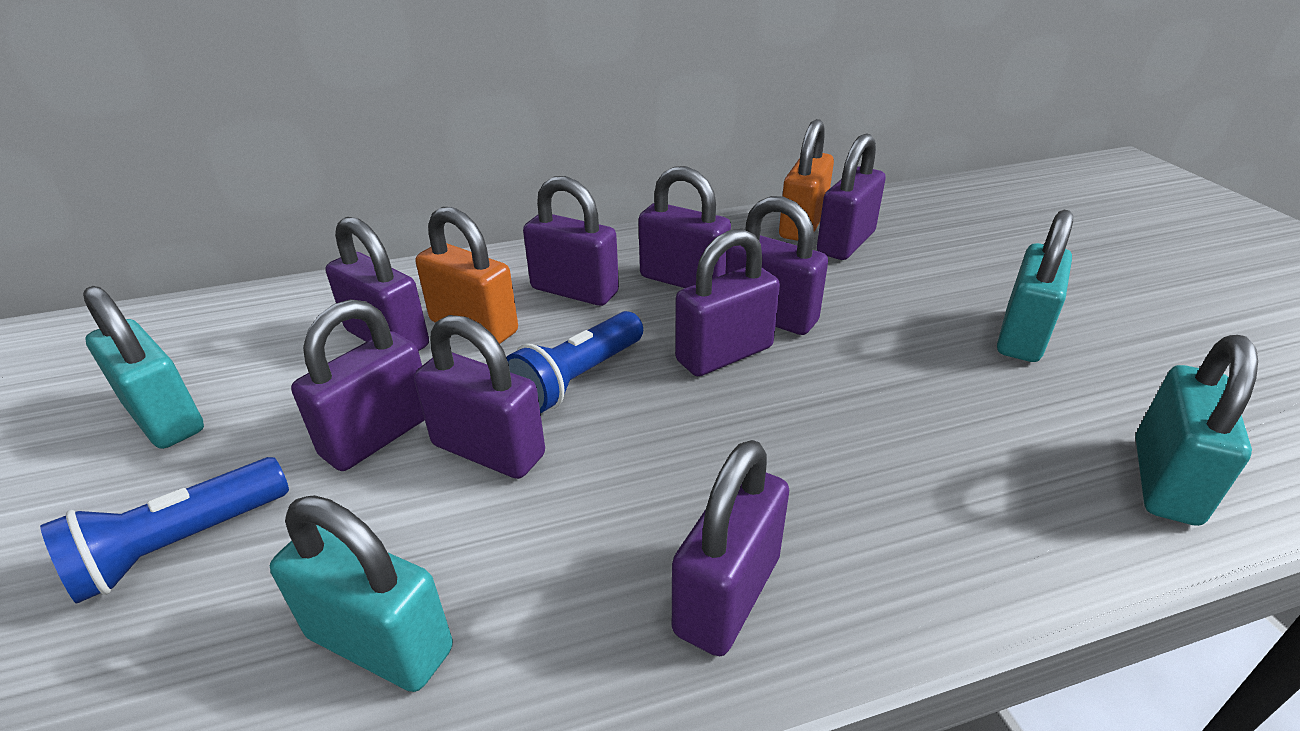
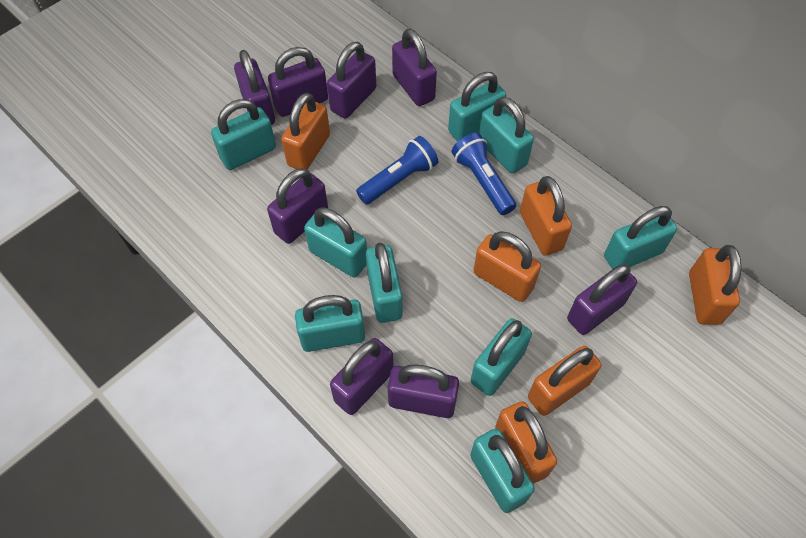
orange padlock: [416,207,518,344] [779,119,834,241] = 2 -> [281,93,330,170] [473,231,541,302] [495,401,557,484] [520,176,572,256] [528,346,602,416] [689,245,742,325] = 6
purple padlock: [291,299,425,471] [326,217,429,351] [414,315,545,479] [523,176,619,306] [638,166,731,288] [672,440,789,656] [675,229,780,376] [725,196,828,335] [817,133,886,260] = 9 -> [234,50,275,125] [267,168,328,244] [268,47,328,117] [327,42,376,118] [330,338,394,415] [388,365,459,418] [392,29,437,106] [567,264,637,335] = 8
turquoise padlock: [83,286,204,449] [270,495,453,692] [997,210,1073,362] [1136,335,1258,526] = 4 -> [211,99,276,170] [295,295,365,352] [304,207,367,278] [366,242,402,323] [448,72,506,142] [470,429,535,513] [471,318,532,396] [479,97,534,174] [604,206,677,269] = 9

